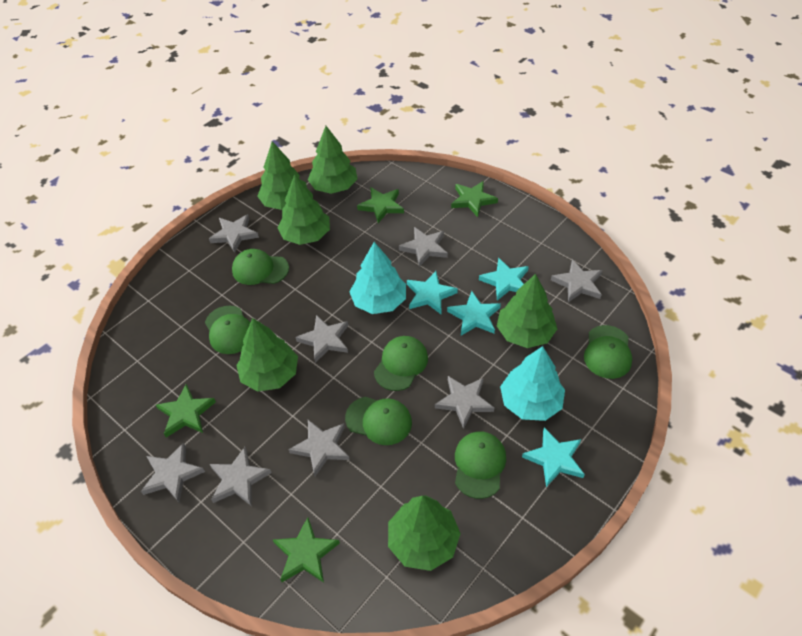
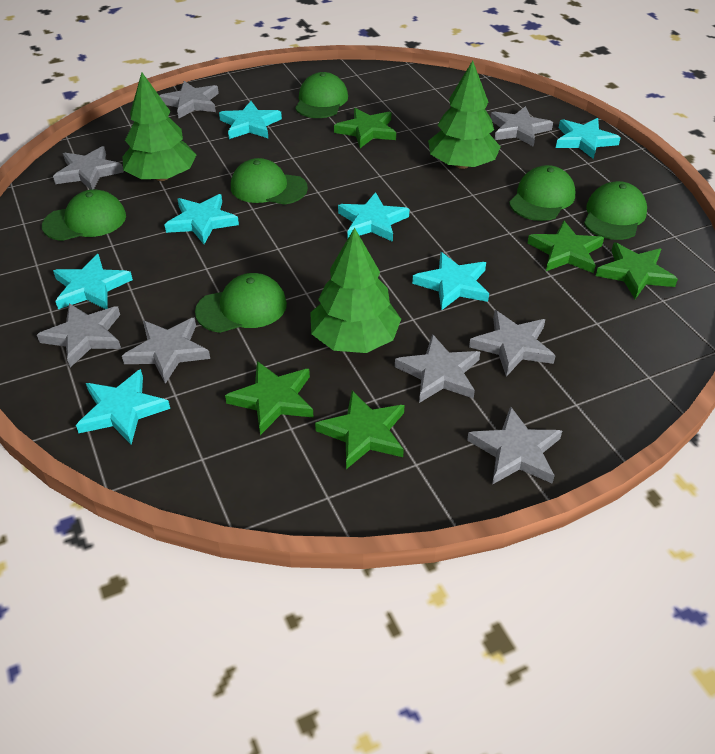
green star: [156,384,216,437] [273,517,340,583] [357,187,404,223] [451,181,498,217] = 4 -> [225,361,314,435] [315,391,405,469] [334,108,396,148] [528,221,604,273] [596,243,678,299] = 5
green tree: [236,318,298,392] [257,141,307,210] [278,174,330,245] [308,126,358,194] [388,495,461,571] [497,274,557,348] = 6 -> [123,73,196,181] [310,228,401,353] [428,61,500,169] = 3
turquoise star: [407,271,458,314] [447,291,501,336] [479,257,529,301] [522,427,585,487] = 4 -> [53,254,133,309] [76,369,170,444] [164,194,239,244] [219,101,282,139] [338,192,409,242] [412,252,489,311] [556,118,621,159] = 7
turquoise tree: [350,242,406,314] [500,346,565,421] = 2 -> none = 0

